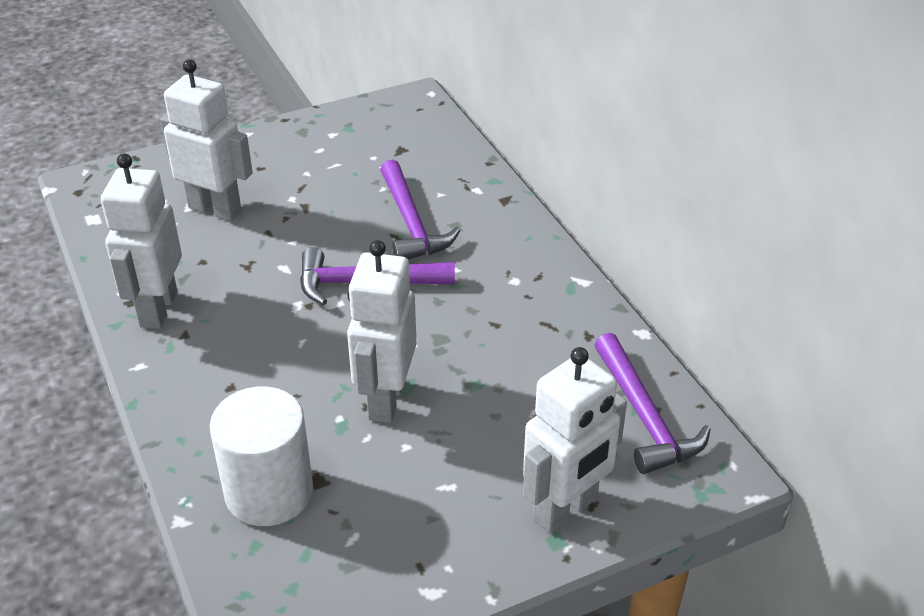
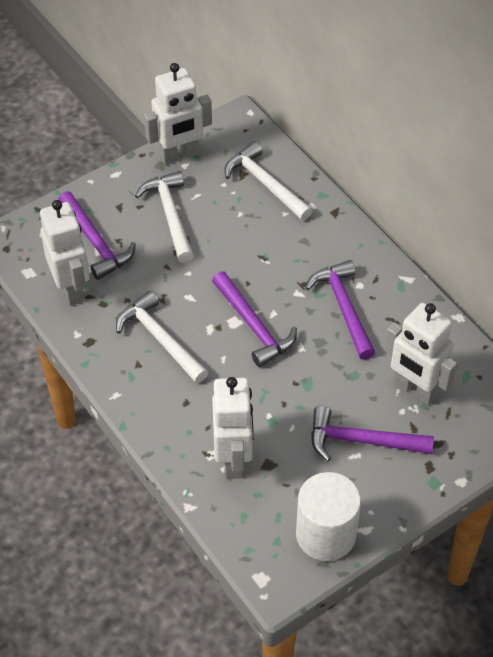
purple hammer: [300,247,455,305] [380,160,461,259] [594,333,711,474] = 3 -> [58,191,136,280] [212,271,297,367] [305,260,375,360] [311,406,434,461] = 4
white hammer: none = 0 -> [116,291,209,384] [135,171,194,263] [225,141,313,221] = 3

